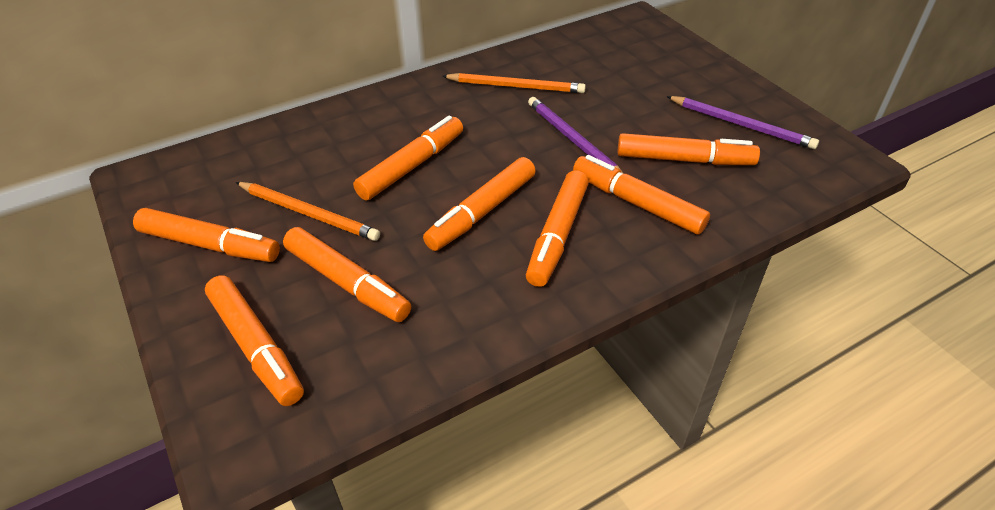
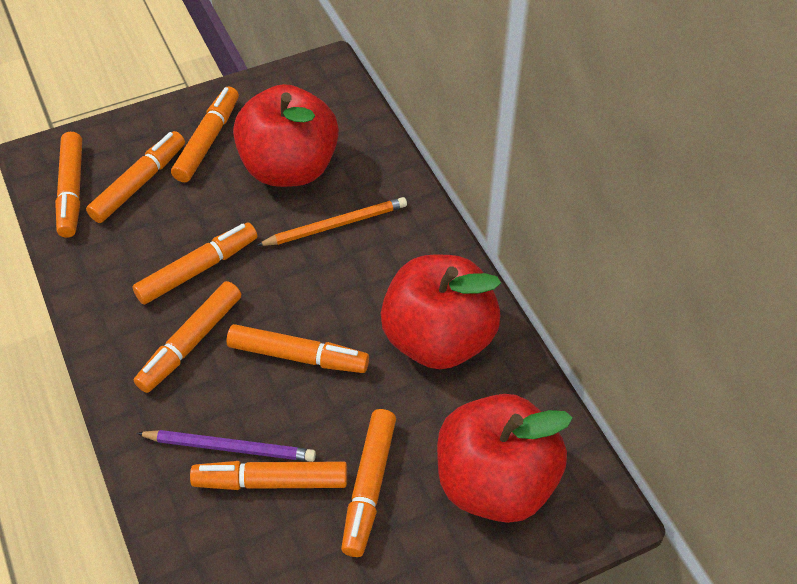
orange pencil: [236,182,380,241] [442,73,586,93] = 2 -> [256,197,407,246] = 1
purple pencil: [528,97,624,174] [666,96,819,149] = 2 -> [136,430,316,462] = 1
red apple: none = 0 -> [233,84,339,187] [381,255,501,369] [437,394,573,523] = 3

